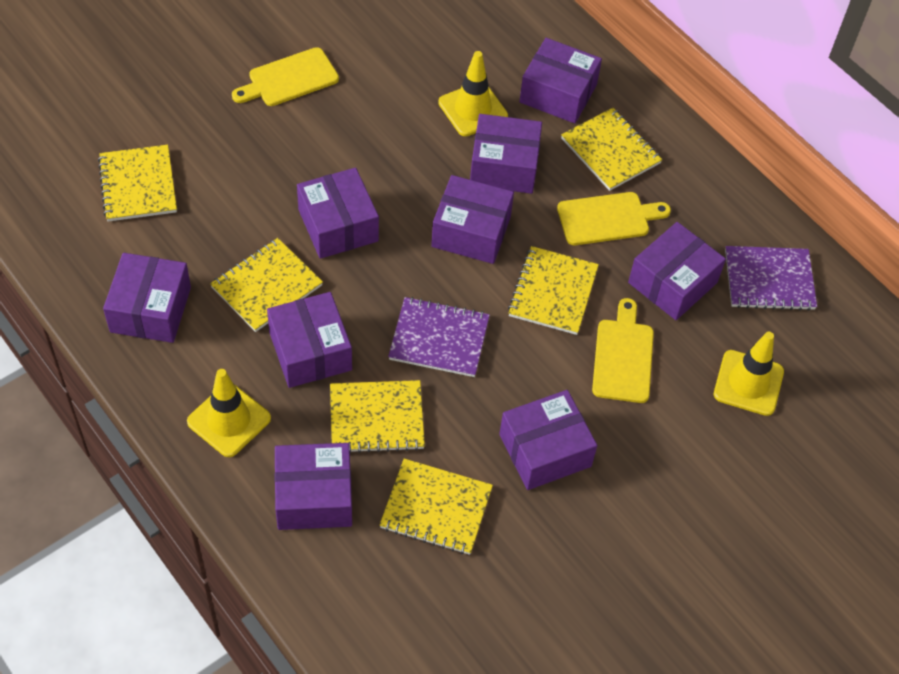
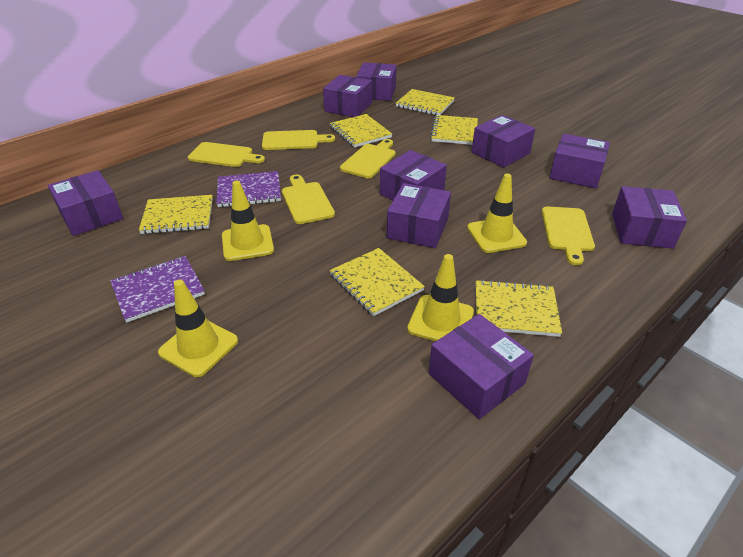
yellow cutting board: [232,47,339,106] [557,192,671,245] [592,298,654,403] = 3 -> [188,142,265,167] [262,130,335,150] [282,175,335,224] [340,139,395,178] [542,206,595,265] = 5
yellow traffic cone: [187,369,271,457] [438,51,508,136] [714,332,784,416] = 3 -> [158,280,238,377] [222,181,274,261] [407,254,474,341] [467,174,527,253] = 4

